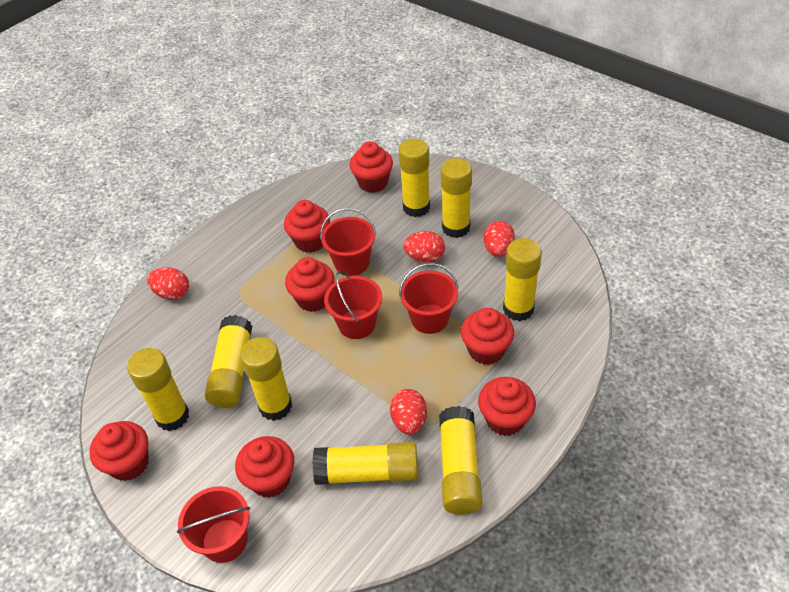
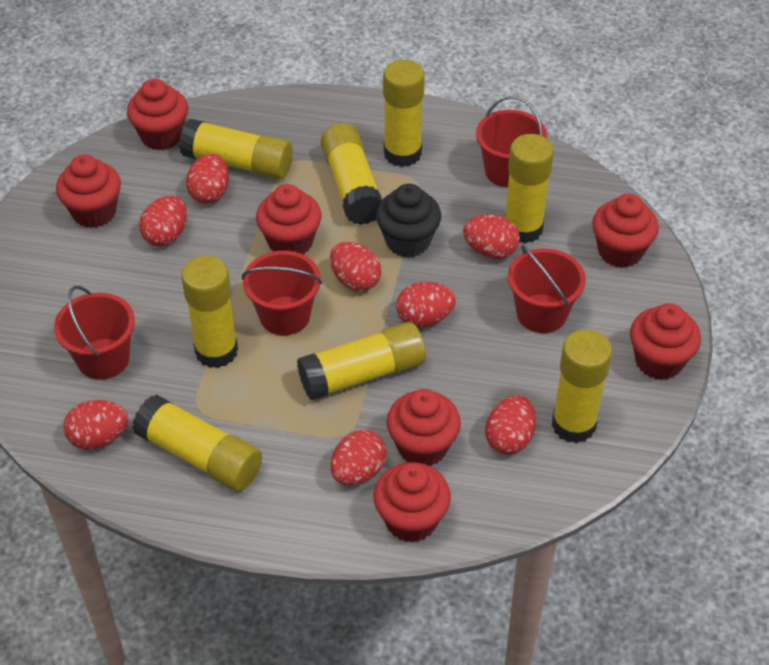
black cupcake: none = 0 -> [376,184,441,258] = 1
red egg: [147,267,189,300] [390,389,427,435] [403,231,445,263] [484,221,515,257] = 4 -> [63,400,128,450] [139,196,187,246] [186,153,229,204] [330,242,381,291] [331,430,387,485] [396,282,456,327] [463,214,520,259] [485,395,536,455] = 8

